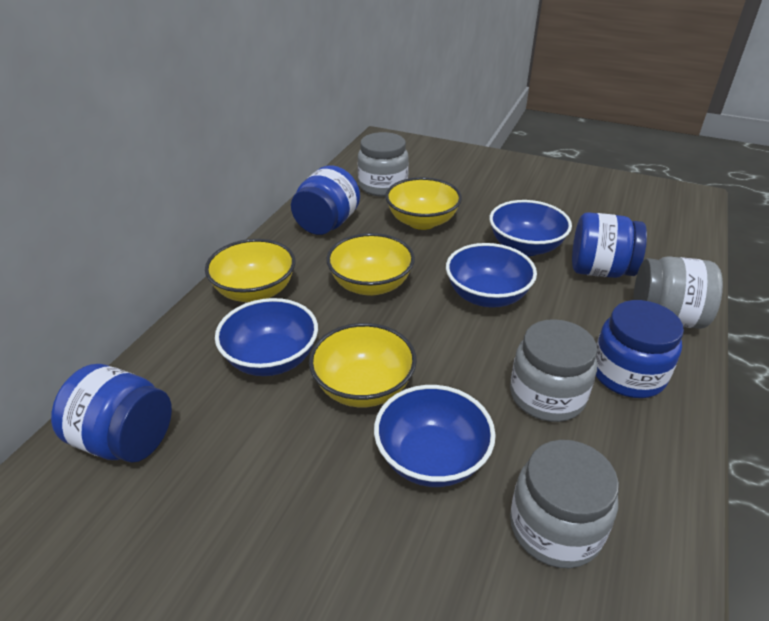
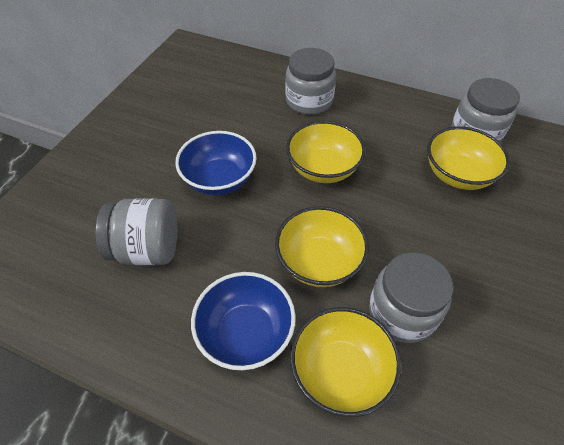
blue bowl: [215,298,318,376] [374,385,496,487] [446,243,537,308] [489,200,572,256] = 4 -> [175,131,257,195] [191,272,296,370] = 2
blue jar: [51,364,172,463] [291,165,360,235] [572,212,647,278] [596,300,684,398] = 4 -> none = 0

